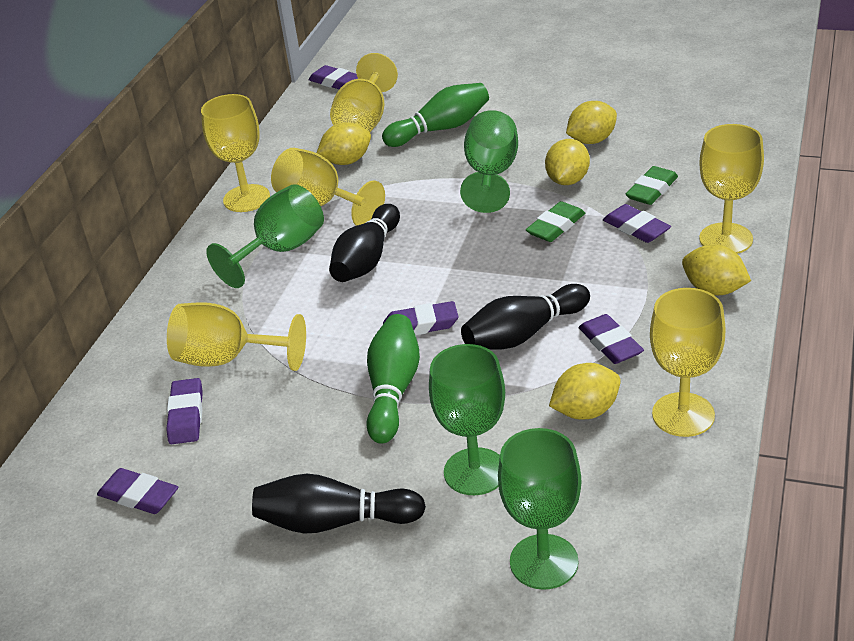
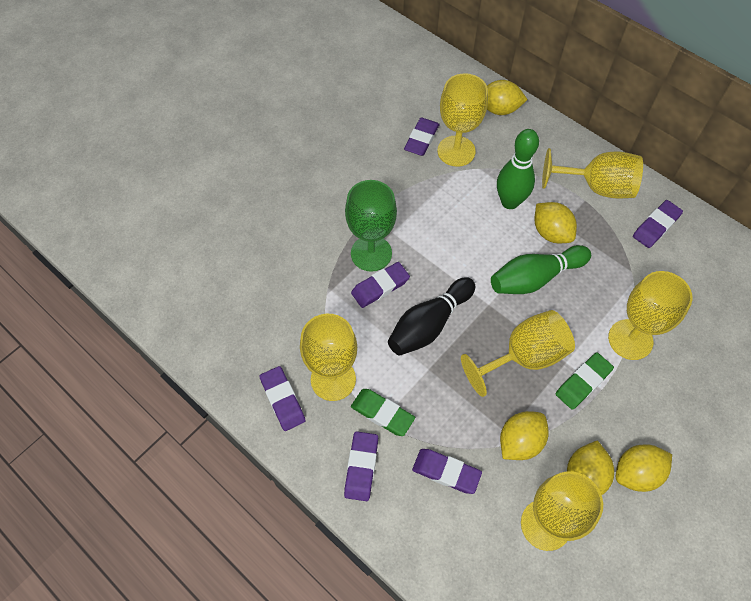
black bowling pin: [252,474,426,534] [329,204,400,282] [461,284,590,349] = 3 -> [388,277,475,356] = 1
green goblet: [206,184,324,288] [429,344,505,495] [460,110,518,213] [498,428,581,590] = 4 -> [345,180,397,272] = 1

